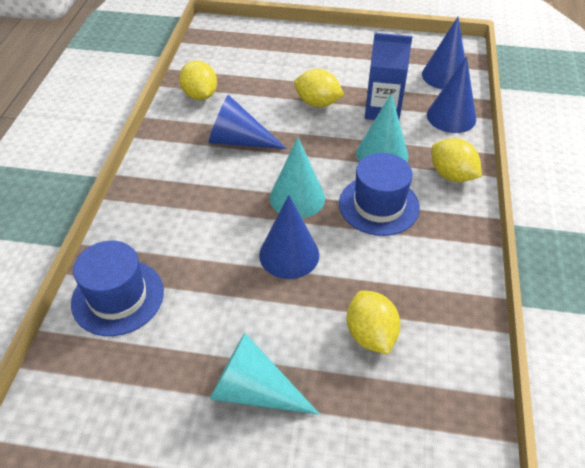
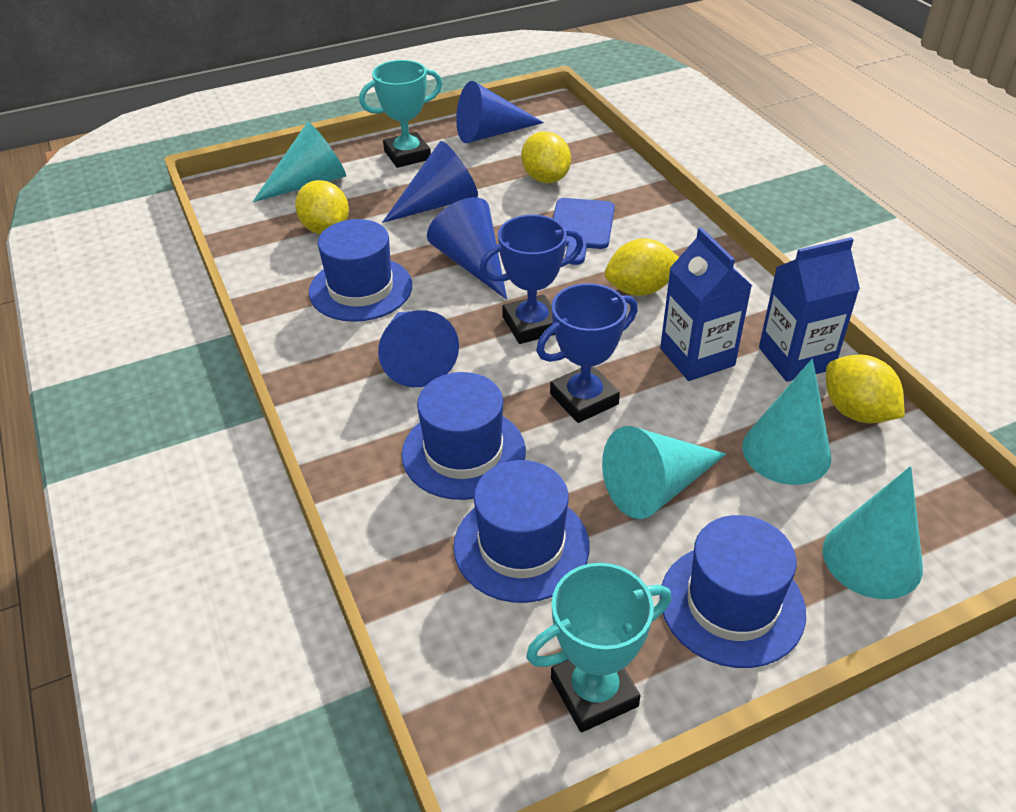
blue carton: [365,33,412,120] = 1 -> [660,227,752,381] [759,237,860,382] = 2
blue cutting board: none = 0 -> [553,198,615,265] = 1
blue hat: [71,241,164,336] [339,153,420,236] = 2 -> [309,219,412,322] [402,372,526,500] [454,460,590,603] [660,515,806,668] = 4
blue trophy: none = 0 -> [480,215,583,344] [536,283,638,423] = 2
turquoise cone: [210,333,320,415] [270,137,325,218] [356,93,408,162] = 3 -> [253,122,346,202] [602,426,726,519] [742,359,831,485] [823,466,923,599] = 4
turquoise trophy: none = 0 -> [359,60,442,168] [526,563,671,732] = 2

